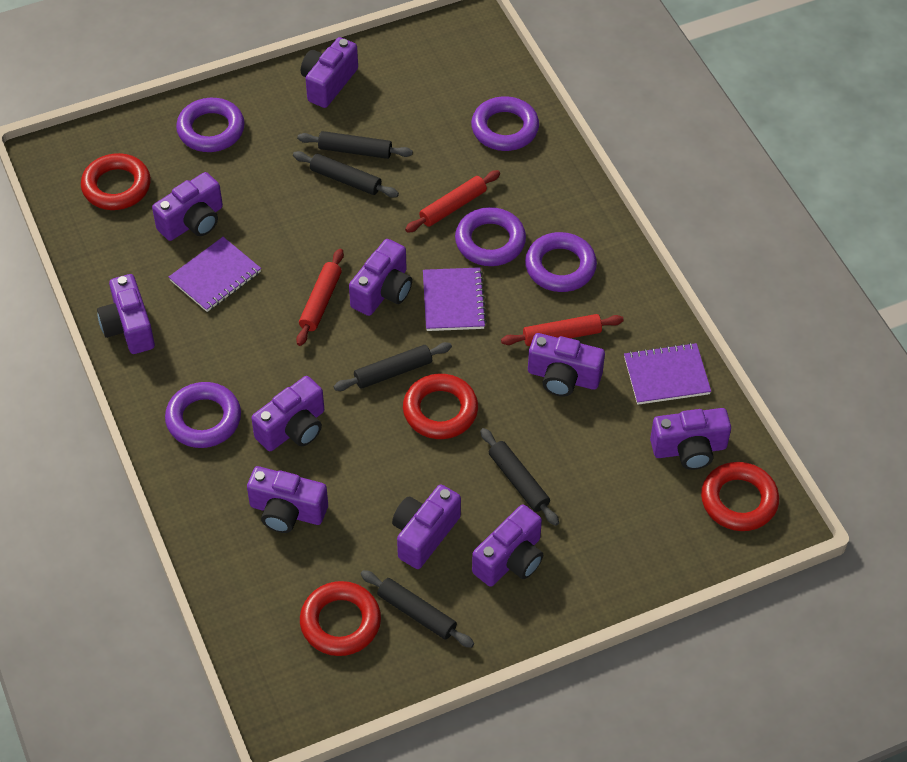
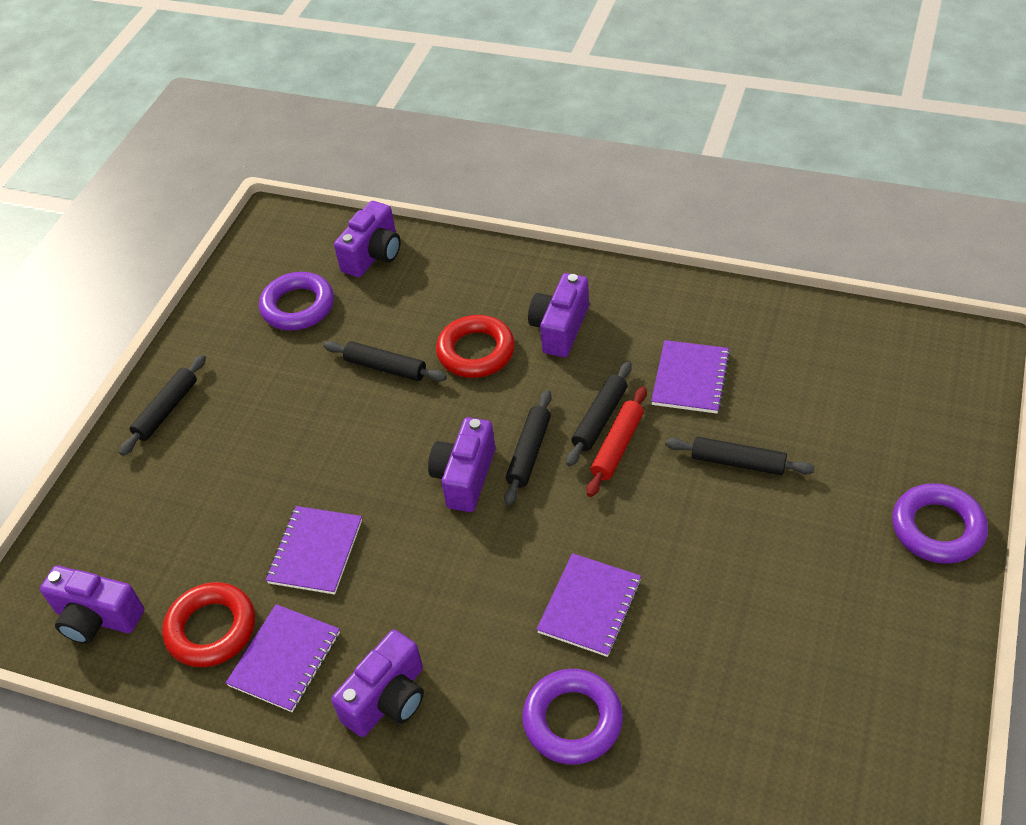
purple camera: [97,274,155,354] [152,172,223,241] [247,466,328,533] [251,376,324,451] [301,37,358,108] [349,239,412,316] [392,484,461,569] [472,505,543,587] [528,333,605,397] [650,408,731,470] = 10 -> [40,566,144,644] [331,630,424,737] [334,201,401,277] [428,417,495,512] [528,273,589,357] = 5
purple notebook: [169,237,261,312] [423,267,487,331] [624,343,711,405] = 3 -> [226,604,340,712] [266,506,362,595] [536,553,641,657] [651,340,730,414] = 4
purple ring: [165,382,241,448] [176,98,245,152] [455,207,526,266] [471,96,539,151] [525,232,597,292] = 5 -> [259,272,334,330] [522,669,623,765] [892,483,988,564] = 3
red ring: [81,153,151,210] [300,581,381,656] [403,374,478,439] [701,462,779,531] = 4 -> [162,582,255,667] [436,315,515,378] = 2
red rolling pin: [296,249,344,346] [405,170,500,233] [501,314,624,346] = 3 -> [586,386,647,497] = 1

